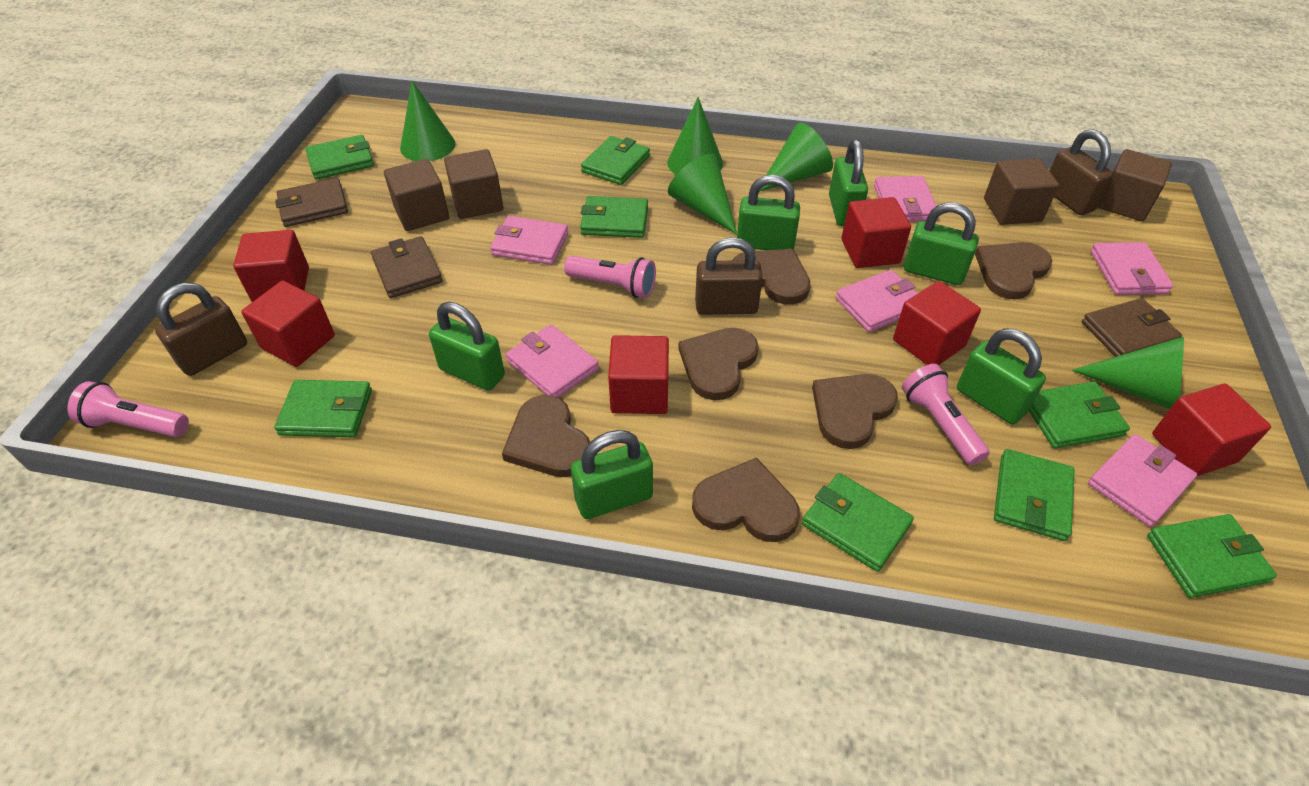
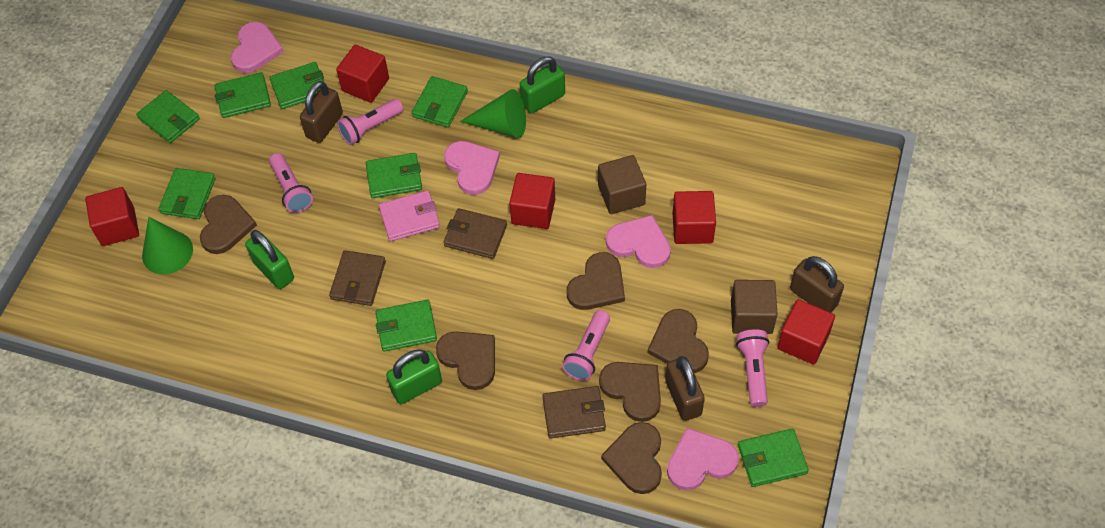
brown cube: [384,159,449,231] [444,149,504,219] [984,158,1059,225] [1098,149,1172,221] = 4 -> [598,155,646,214] [731,280,777,334] = 2
green cone: [400,81,455,161] [667,97,723,174] [668,154,737,234] [759,123,833,192] [1072,337,1184,409] = 5 -> [142,217,193,275] [460,89,526,138] = 2
green padlock: [429,302,505,391] [571,430,653,519] [737,175,800,250] [829,139,868,226] [904,202,979,285] [957,328,1046,425] = 6 -> [245,230,294,289] [386,349,442,404] [520,57,565,114] = 3
pink flashlight: [67,381,189,437] [564,256,656,298] [902,364,990,465] = 3 -> [269,153,313,213] [337,99,403,145] [562,310,610,381] [736,329,769,407] = 4
pink heart: none = 0 -> [231,22,284,73] [444,141,500,195] [606,215,671,268] [667,428,739,490] = 4
pink wallet: [490,216,568,265] [506,324,599,397] [835,270,918,332] [874,176,936,221] [1088,434,1197,527] [1090,242,1173,295] = 6 -> [379,191,440,241] = 1
red cube: [233,230,309,302] [241,281,335,367] [608,335,669,414] [841,197,911,268] [893,281,981,365] [1152,384,1271,476] = 6 -> [85,187,139,246] [336,45,389,103] [509,173,555,229] [673,191,716,244] [777,299,835,365] = 5

